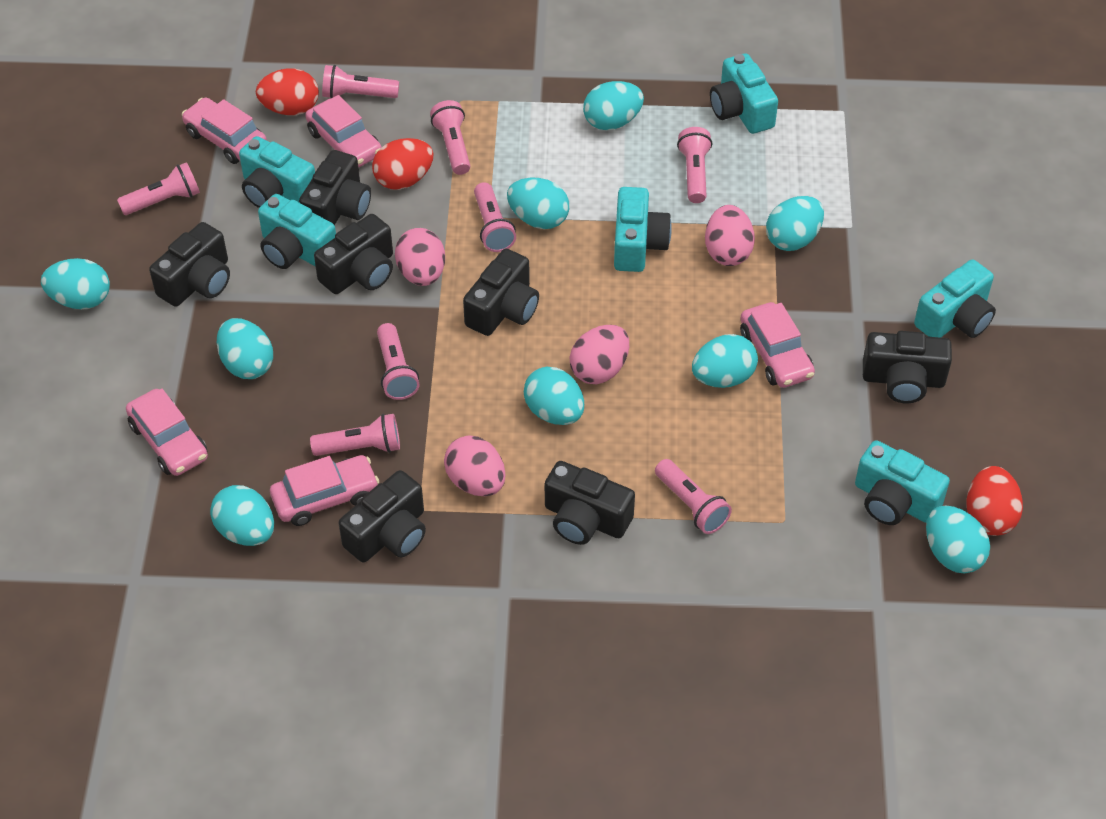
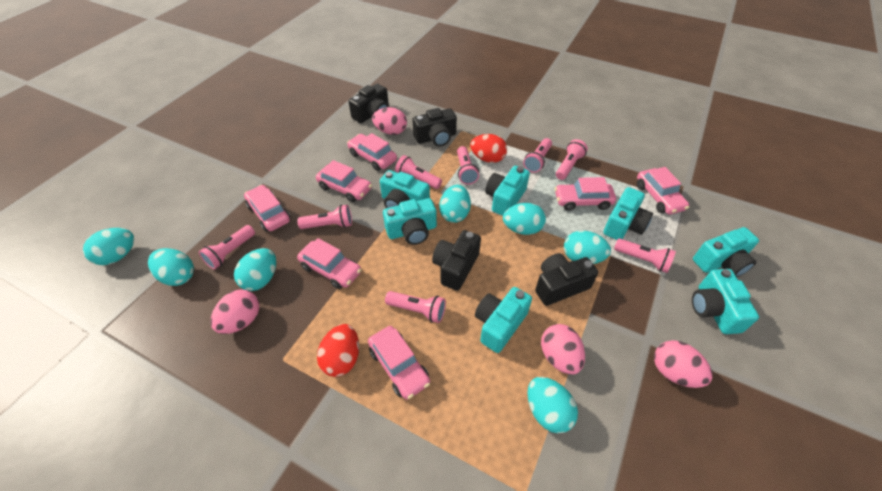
black camera: [149,222,230,307] [299,150,371,225] [314,214,393,294] [339,470,426,563] [463,249,539,336] [545,461,635,545] [863,331,952,403] = 7 -> [348,84,389,123] [412,108,457,147] [432,230,481,291] [535,253,598,306] = 4
pink car: [126,389,208,476] [182,97,267,164] [270,455,379,526] [305,95,382,168] [740,302,815,388] = 5 -> [244,185,291,231] [297,238,361,289] [316,160,372,202] [347,133,397,171] [368,326,430,400] [555,177,616,211] [637,167,689,214] = 7
red egg: [256,68,319,115] [372,138,433,190] [966,466,1023,536] = 3 -> [317,324,359,377] [470,134,507,163] = 2
turquoise camera: [239,136,315,208] [258,194,336,269] [614,187,672,272] [710,53,778,134] [855,440,950,525] [914,259,996,338] = 6 -> [380,170,430,208] [383,198,437,245] [475,287,532,353] [485,166,530,216] [603,187,653,240] [692,269,759,334] [693,227,759,277] = 7
turquoise egg: [41,258,110,309] [210,485,274,546] [217,318,273,379] [507,178,569,229] [524,367,584,425] [583,81,644,130] [692,334,758,388] [766,196,824,251] [926,506,990,573] = 9 -> [83,228,134,265] [148,248,194,286] [234,248,276,291] [439,185,471,223] [503,203,546,235] [527,377,578,433] [564,231,611,264] = 7

